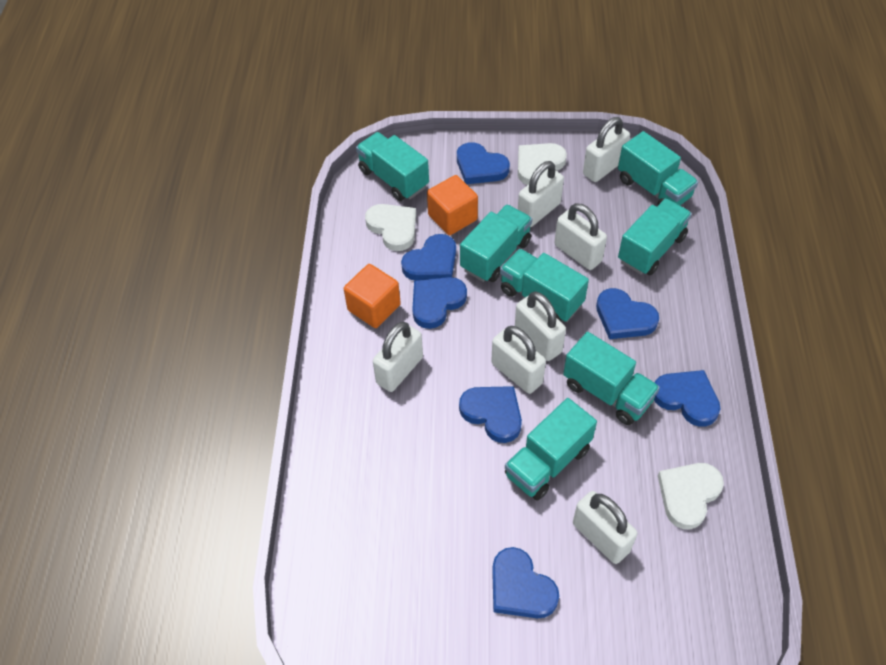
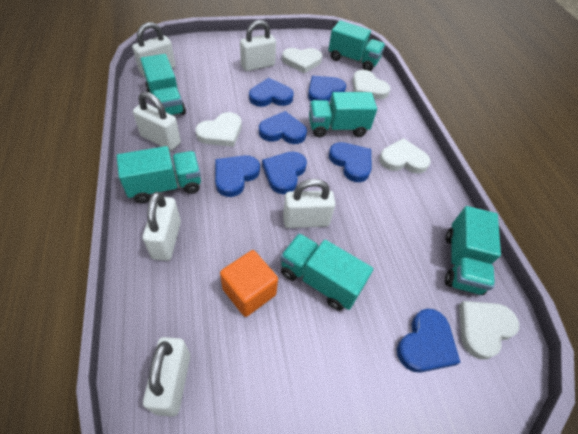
orange cube: [344,264,401,328] [427,175,478,235] = 2 -> [220,250,278,317] = 1
turquoise truck: [356,132,429,201] [460,204,532,282] [500,249,589,322] [505,398,597,500] [563,332,660,425] [618,131,698,205] [618,199,692,276] = 7 -> [117,146,201,203] [140,54,186,116] [280,233,373,311] [309,92,377,137] [328,20,385,71] [445,206,501,295] = 6
white heart: [365,204,416,251] [518,143,567,185] [658,463,724,530] = 3 -> [195,112,242,147] [282,48,322,73] [352,70,390,99] [379,138,431,174] [459,301,519,360] = 5
white padlock: [373,322,423,392] [491,326,546,394] [515,291,566,361] [518,161,564,227] [554,203,607,270] [573,491,638,564] [583,117,630,182] = 7 -> [132,22,176,77] [133,92,181,151] [143,192,181,261] [143,337,190,417] [240,20,276,71] [283,179,336,228] = 6

